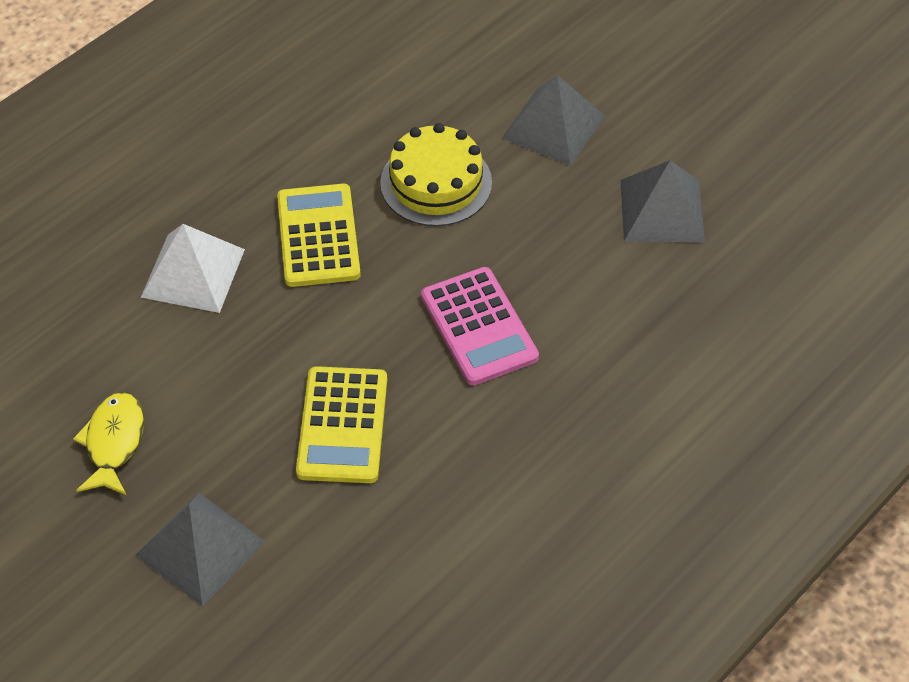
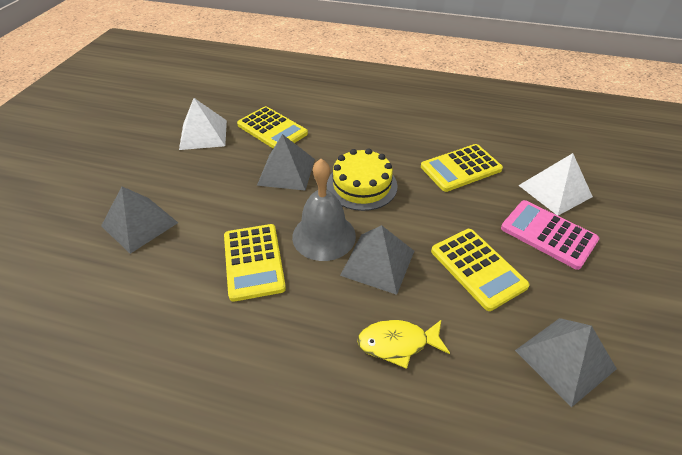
grey bell: none = 0 -> [292,159,356,261] = 1
grey pyramid: [136,492,265,607] [502,75,605,166] [620,160,705,242] = 3 -> [101,187,178,254] [257,134,315,191] [340,225,414,295] [515,318,617,407] = 4
white pyramid: [141,224,245,313] = 1 -> [179,98,227,150] [518,153,593,216] = 2
yellow calculator: [277,184,361,287] [296,366,387,483] = 2 -> [224,224,286,302] [237,106,308,148] [421,144,503,192] [431,229,530,311] = 4

